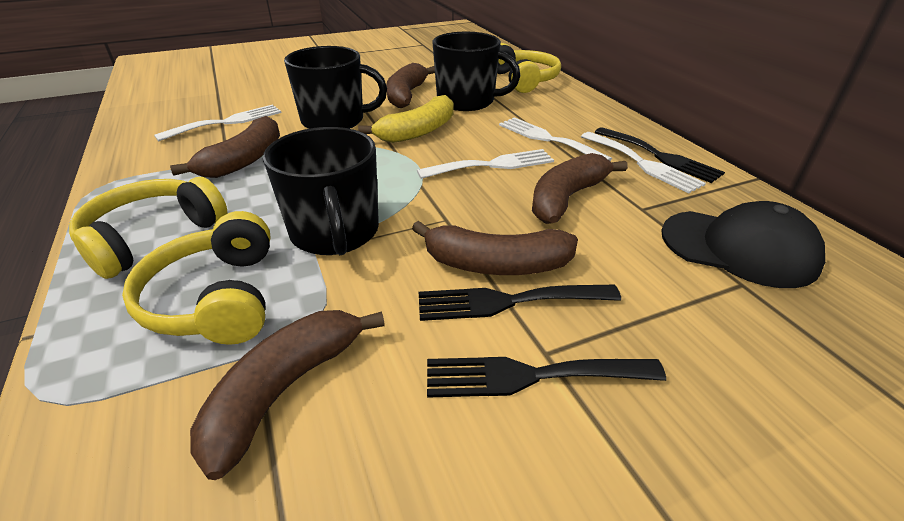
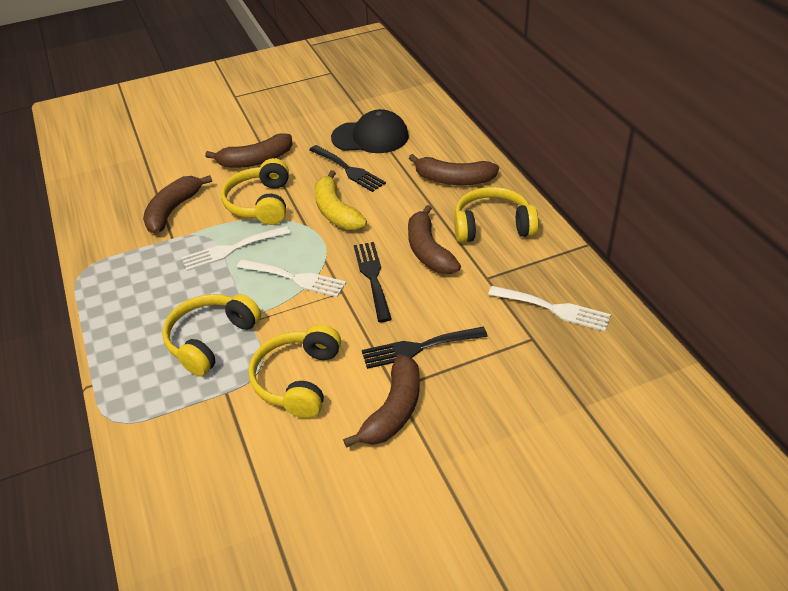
black mug: [263,127,379,255] [284,46,387,129] [432,32,520,111] = 3 -> none = 0
white fork: [154,105,282,141] [417,149,554,179] [499,117,612,161] [581,132,706,194] = 4 -> [181,226,290,271] [237,259,346,297] [488,286,611,331] = 3
yellow headphones: [69,177,227,279] [122,211,270,345] [497,43,561,93] = 3 -> [162,294,261,377] [221,158,289,225] [248,324,341,418] [454,187,539,243] = 4

